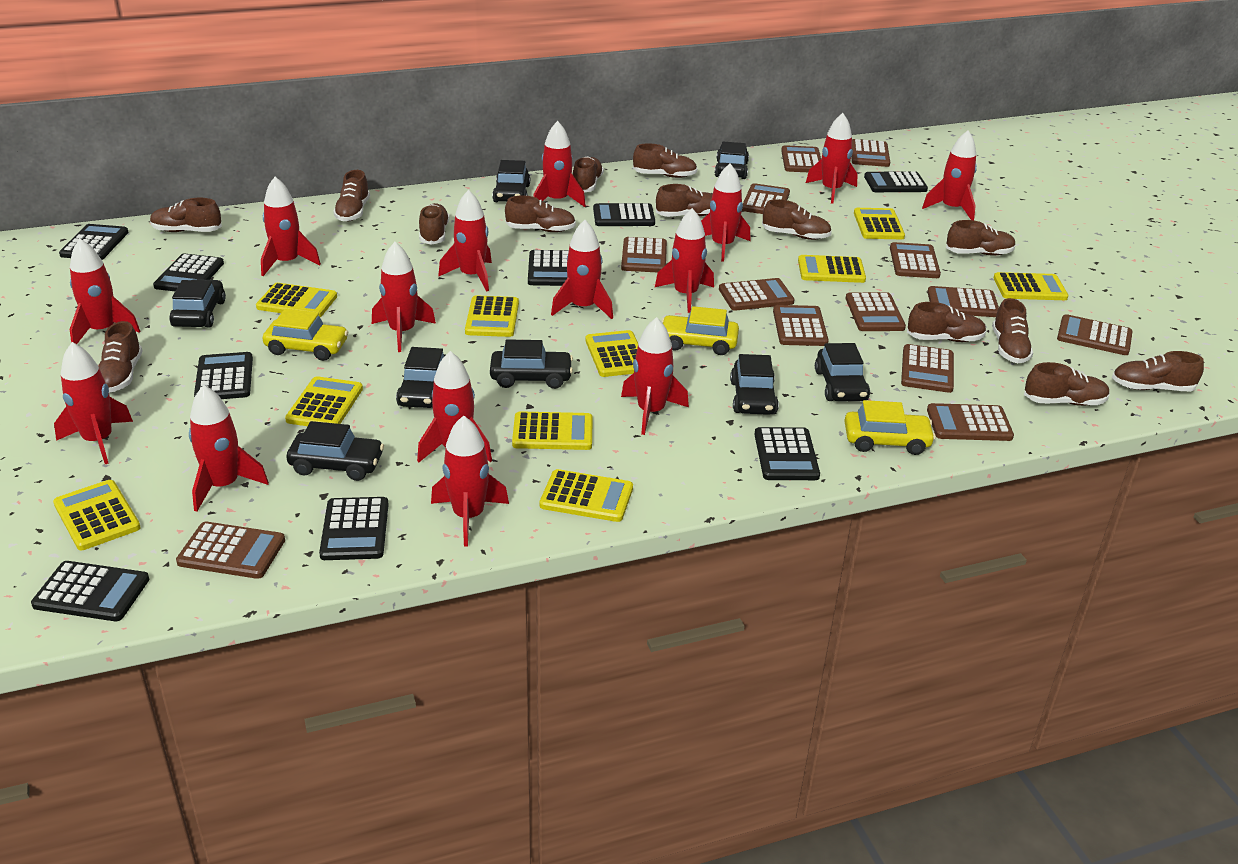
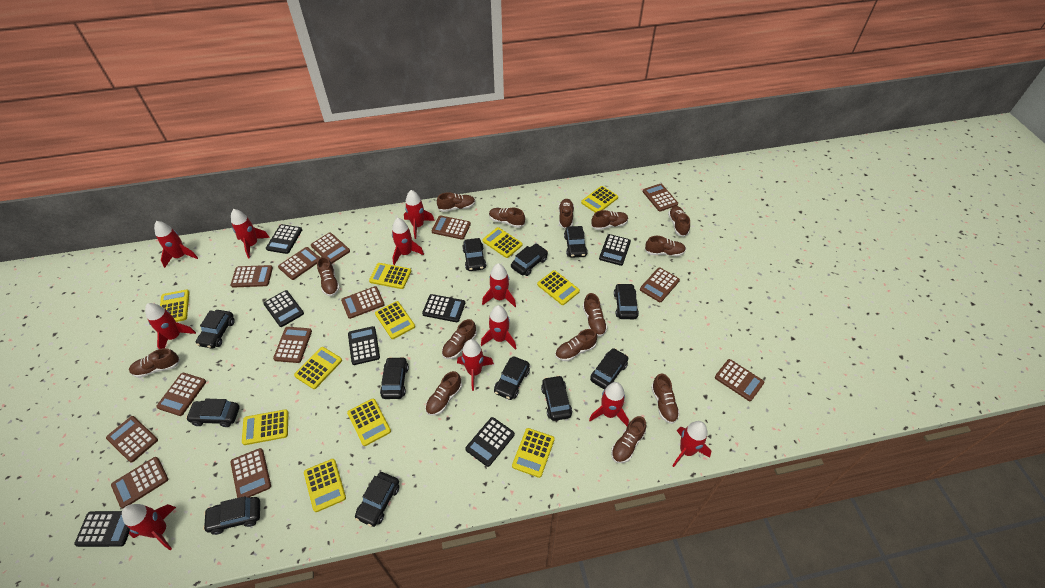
black calculator: [31,561,149,621] [59,224,129,260] [153,254,224,291] [194,352,253,399] [319,497,389,560] [528,250,569,286] [593,203,655,226] [754,427,820,480] [864,171,928,192] = 9 -> [74,511,130,547] [263,290,304,327] [266,224,302,254] [348,326,380,365] [422,294,465,322] [465,417,515,467] [599,234,631,266] = 7
black car: [169,279,226,328] [287,421,384,481] [396,347,445,408] [490,339,573,389] [492,160,530,202] [715,142,749,179] [730,354,779,415] [815,343,870,402] = 8 -> [186,399,240,427] [196,310,235,349] [203,496,260,535] [355,472,399,527] [380,357,409,399] [462,238,486,271] [494,356,530,400] [511,244,548,276] [541,375,572,421] [564,226,588,258] [590,348,628,390] [614,283,639,319] = 12
red rocket: [54,342,133,464] [70,239,140,344] [189,385,269,512] [261,177,321,276] [372,242,436,352] [417,351,492,462] [431,415,509,546] [438,190,492,291] [533,121,586,207] [551,220,613,319] [621,317,689,435] [655,208,714,313] [701,164,750,262] [806,113,858,204] [922,130,977,220] = 15 -> [122,504,176,550] [145,303,196,349] [154,221,198,268] [231,209,270,258] [392,218,424,265] [404,190,435,239] [457,339,494,391] [481,305,516,350] [482,263,516,307] [589,382,629,426] [673,421,711,467] = 11
yellow calculator: [53,480,141,550] [256,283,337,317] [285,376,363,426] [465,295,519,337] [512,411,593,450] [540,469,633,522] [585,330,638,377] [798,255,866,283] [854,208,905,239] [994,272,1068,300] = 10 -> [160,290,190,322] [242,409,288,445] [294,347,342,389] [304,459,346,512] [347,398,391,446] [369,263,411,289] [375,301,415,339] [482,227,523,258] [512,428,555,478] [537,270,580,305] [581,186,618,213] = 11
yellow car: [263,309,348,361] [662,306,739,355] [845,400,936,455] = 3 -> none = 0

